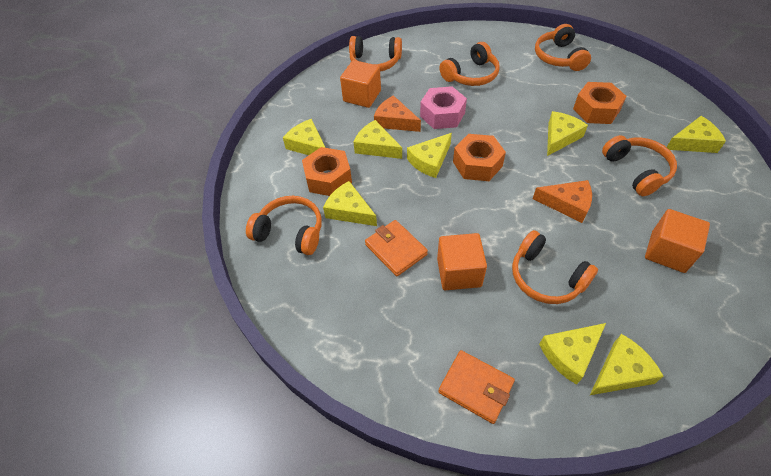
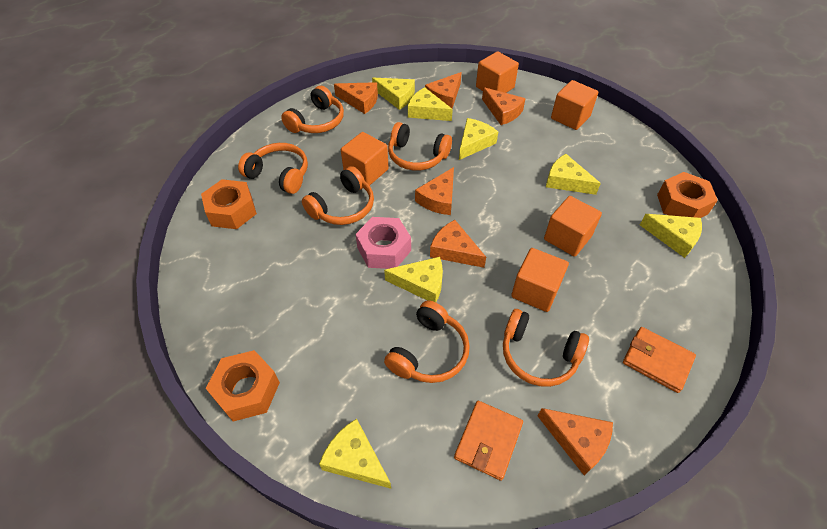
orange cheese: [374,95,421,132] [533,180,592,223] = 2 -> [334,82,378,114] [415,167,454,215] [425,72,462,108] [430,220,486,268] [482,87,526,125] [538,408,613,475] = 6
orange cube: [340,60,381,108] [437,233,487,290] [645,209,710,273] = 3 -> [341,132,389,185] [476,51,519,93] [511,248,569,312] [544,196,602,257] [551,80,598,130] = 5
yellow cheese: [283,119,325,155] [323,181,377,226] [353,120,402,159] [407,133,452,178] [539,323,606,385] [547,111,588,156] [590,334,664,395] [667,116,726,153] = 8 -> [319,419,391,489] [372,78,415,110] [384,257,443,302] [408,87,453,121] [459,118,498,160] [546,154,601,195] [640,214,702,258] = 7

